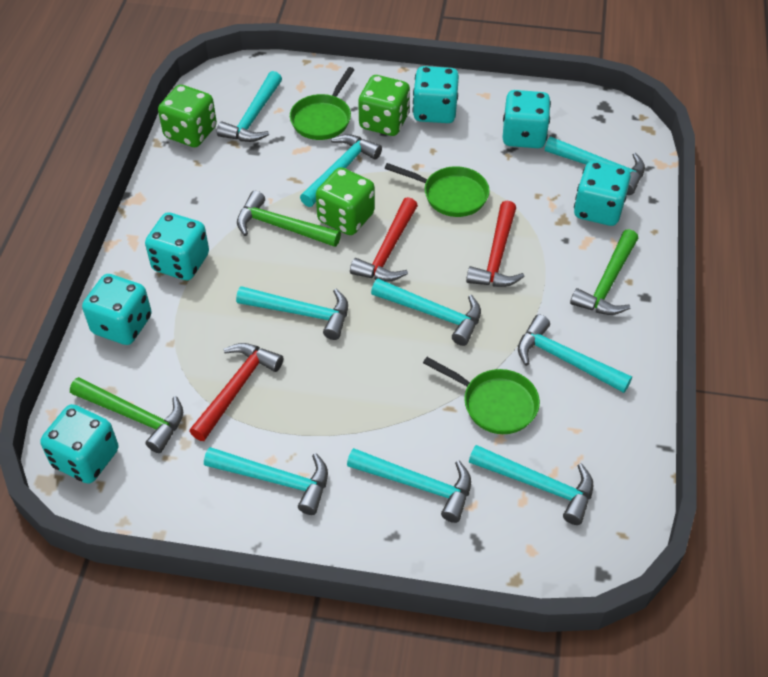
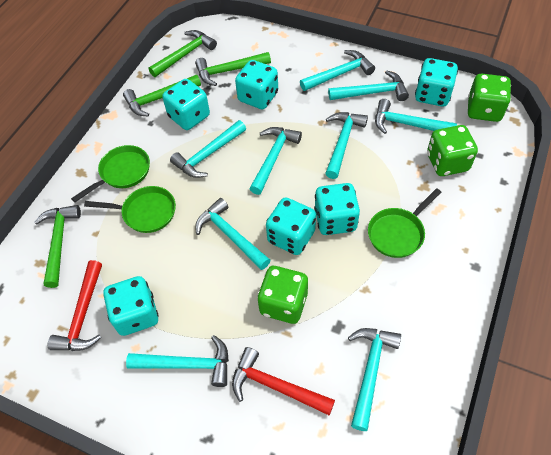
green hammer: [70,377,183,453] [237,191,341,247] [570,229,638,315] = 3 -> [34,205,81,288] [123,74,201,116] [149,30,217,77] [195,52,271,86] = 4
red hammer: [190,343,283,441] [350,197,418,282] [466,201,525,287] = 3 -> [48,260,102,351] [232,347,335,415] = 2

